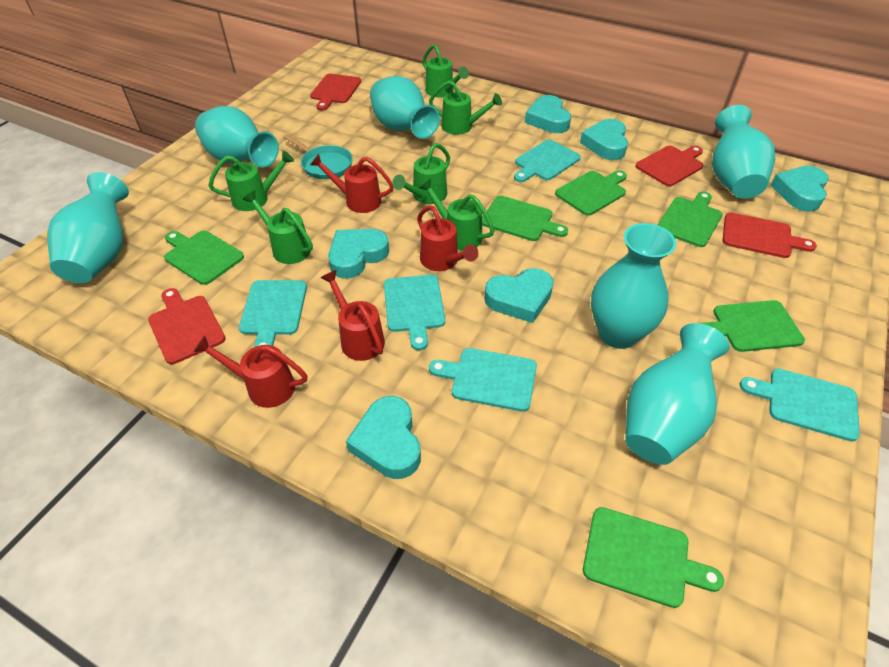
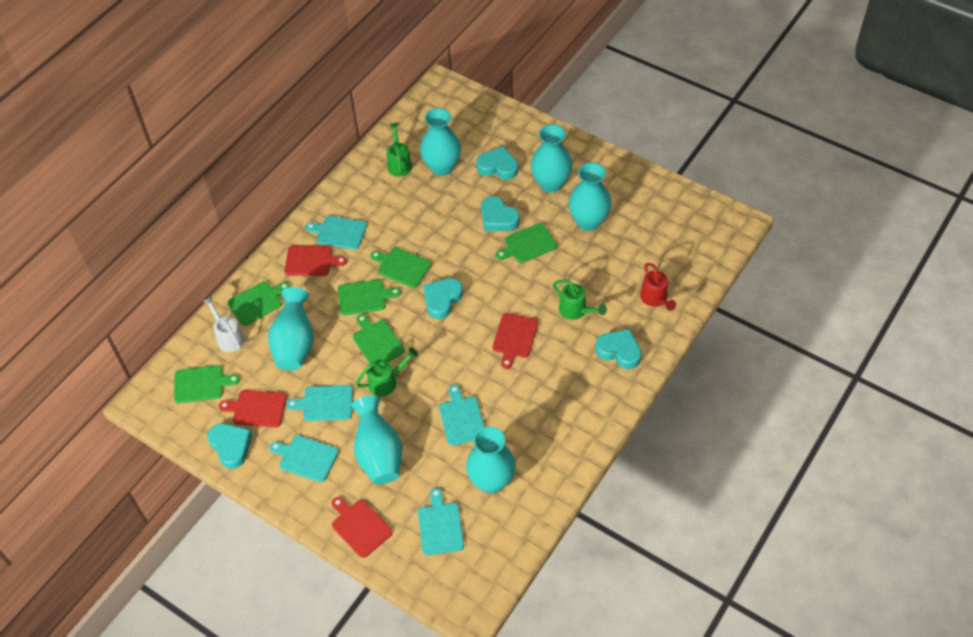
green watering can: [208,151,294,211] [242,190,313,264] [392,143,450,204] [419,179,495,250] [422,44,469,97] [429,80,502,135] = 6 -> [356,347,418,396] [387,123,412,177] [553,280,607,320] = 3
red watering can: [193,336,307,408] [310,154,394,213] [320,270,385,361] [417,206,478,271] = 4 -> [640,263,676,311] = 1
turquoise heart: [328,229,389,279] [346,396,421,479] [484,268,554,323] [525,95,571,133] [580,119,628,160] [771,166,829,212] = 6 -> [207,423,252,469] [423,278,463,319] [476,146,518,180] [481,196,520,231] [595,329,642,369] = 5
turquoise pan: [284,134,353,179] = 1 -> none = 0
white watering can: none = 0 -> [202,296,245,352] = 1

